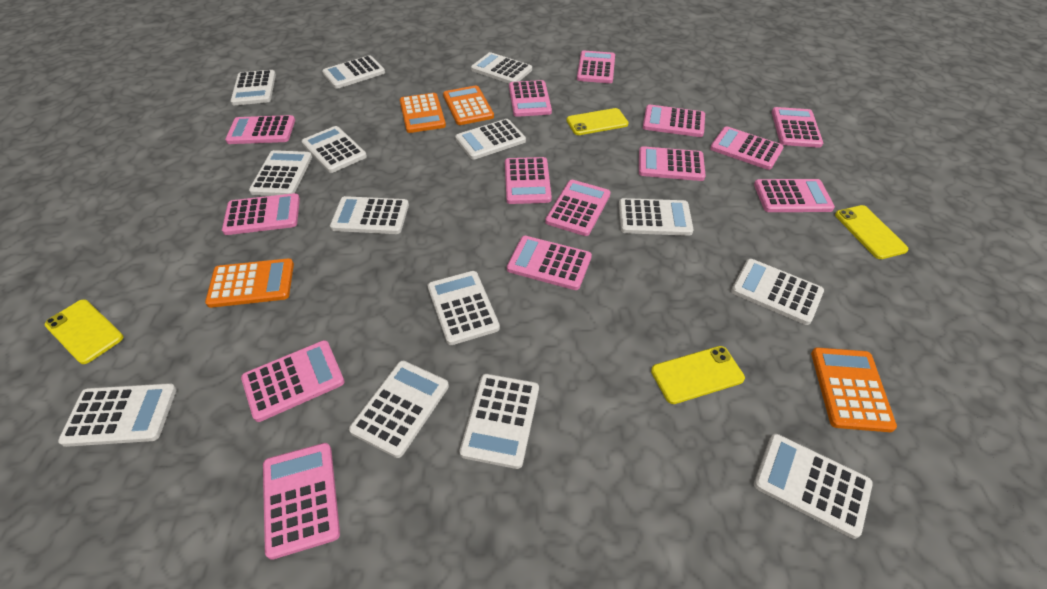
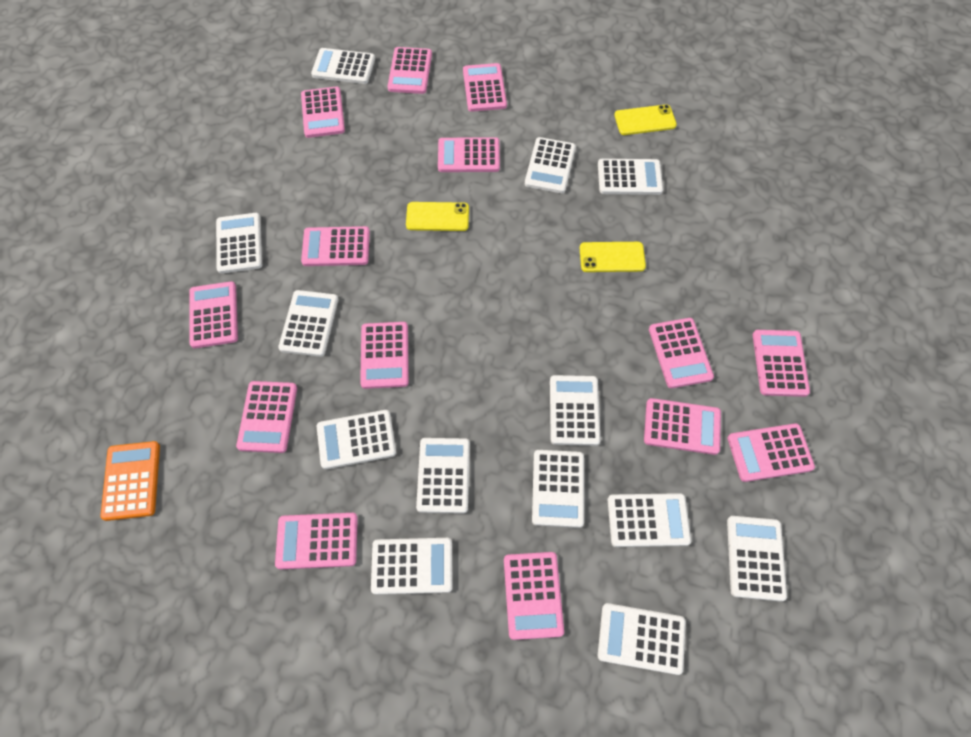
orange calculator: [205,258,294,308] [400,93,446,133] [443,85,494,125] [811,347,897,432] = 4 -> [101,441,160,521] = 1
white calculator: [58,383,177,447] [230,70,276,105] [249,150,312,196] [301,126,367,173] [322,55,385,89] [330,196,409,234] [349,361,449,458] [428,271,500,345] [455,119,526,160] [459,374,539,469] [471,52,532,83] [619,198,694,236] [731,259,824,325] [754,434,873,539] = 14 -> [216,213,262,274] [278,290,338,357] [311,48,375,84] [317,410,396,469] [371,538,452,595] [416,438,470,514] [525,137,576,193] [532,450,584,528] [550,375,601,446] [598,159,663,195] [598,603,686,675] [608,493,691,547] [727,516,787,601] = 13
yellow phone: [45,299,123,364] [567,108,629,135] [651,346,745,404] [835,205,909,259] = 4 -> [406,202,469,231] [580,242,646,272] [614,104,677,135] = 3

